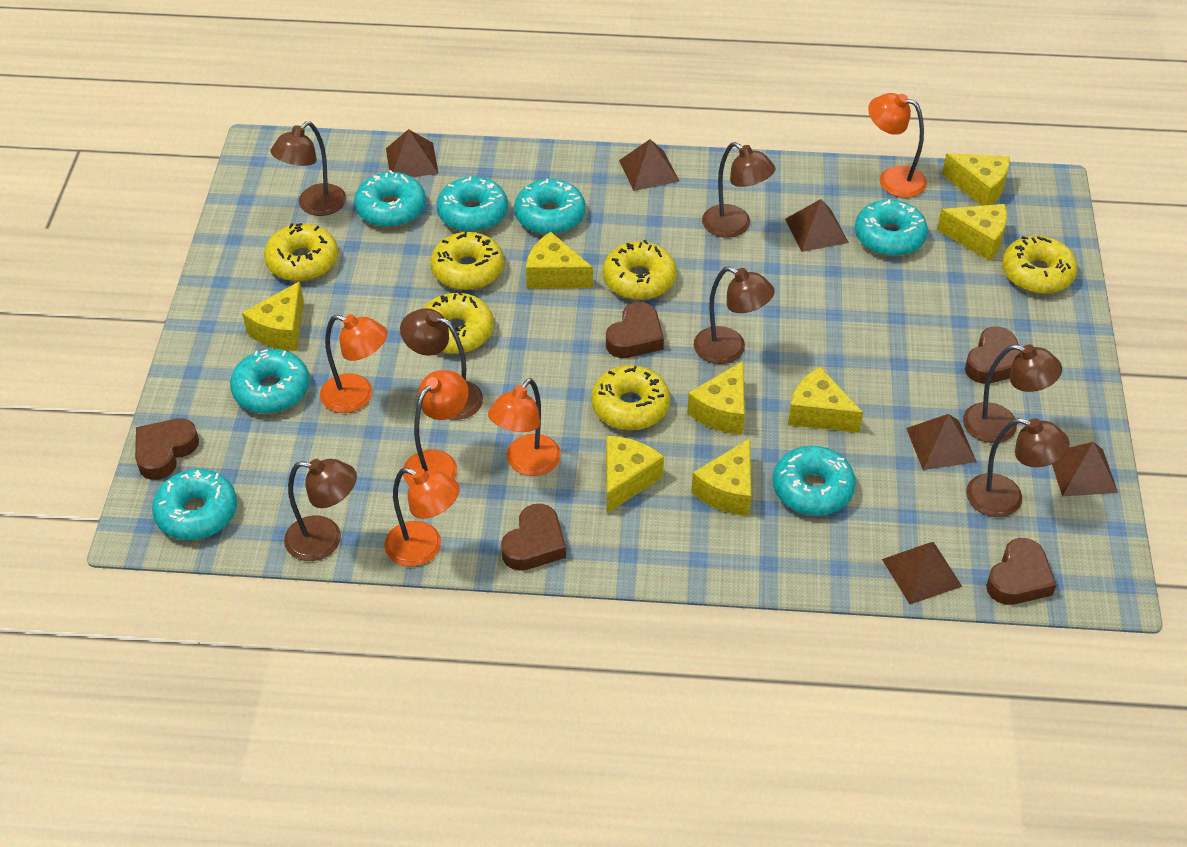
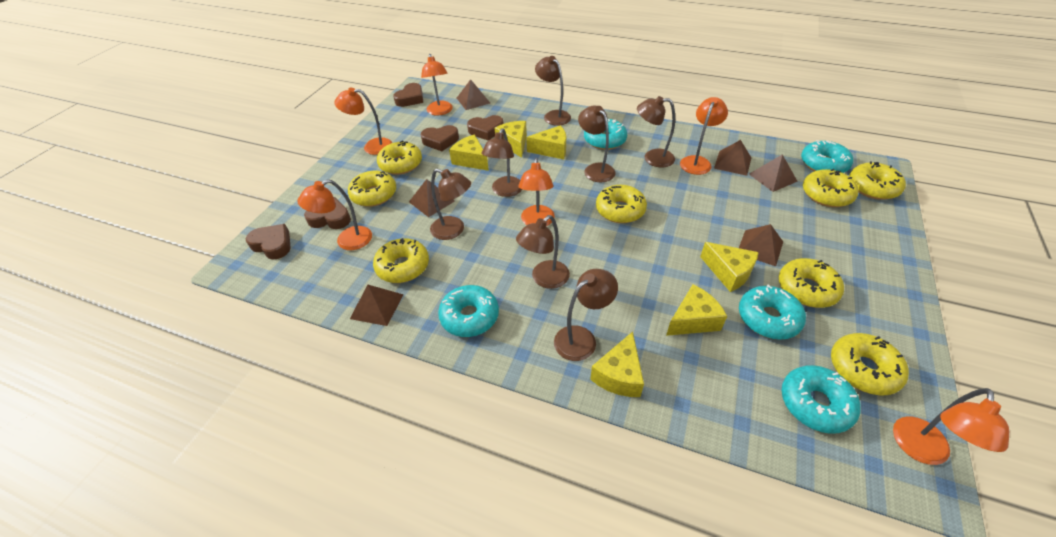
orange lamp: [320,314,387,413] [384,467,460,567] [403,370,469,486] [488,378,561,476] [868,93,927,198] = 5 -> [297,179,372,250] [334,88,392,155] [421,54,453,115] [518,158,555,226] [680,97,728,175] [893,388,1009,465] = 6
turquoise donut: [152,469,237,540] [230,349,310,414] [354,170,426,228] [437,176,508,232] [514,179,586,235] [773,446,856,516] [855,199,928,256] = 7 -> [438,285,499,337] [584,119,627,150] [739,285,806,340] [781,365,861,434] [801,140,853,173] = 5
yellow cheese: [242,281,304,351] [526,232,593,288] [606,436,664,513] [687,361,745,435] [691,438,751,516] [788,367,863,433] [937,204,1007,261] [942,153,1010,206] = 8 -> [449,135,489,171] [495,121,527,158] [526,125,566,159] [590,331,644,397] [666,284,727,336] [700,242,759,292] = 6
yellow donut: [264,223,338,282] [423,291,494,354] [430,232,504,290] [591,365,670,431] [603,240,677,300] [1002,235,1078,294] = 6 -> [348,171,396,207] [373,238,429,283] [377,140,422,175] [596,185,647,223] [779,258,844,308] [803,169,858,207] [831,333,909,395] [849,161,906,200] = 8

